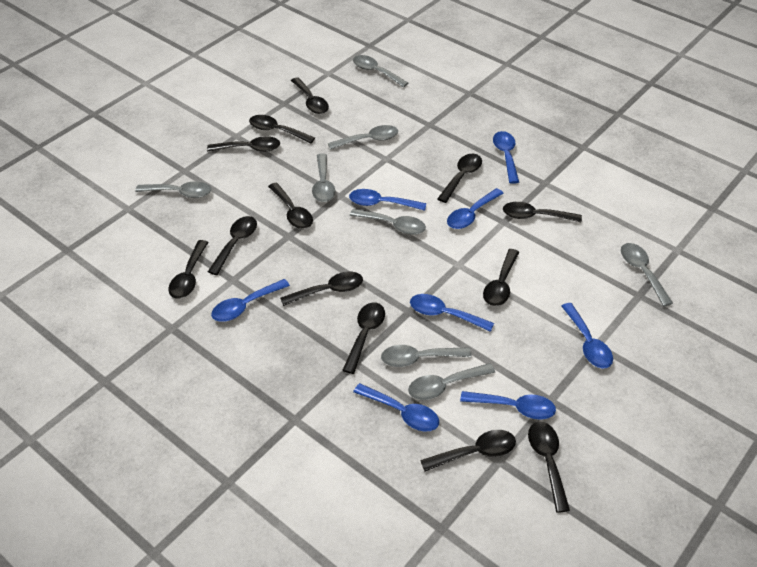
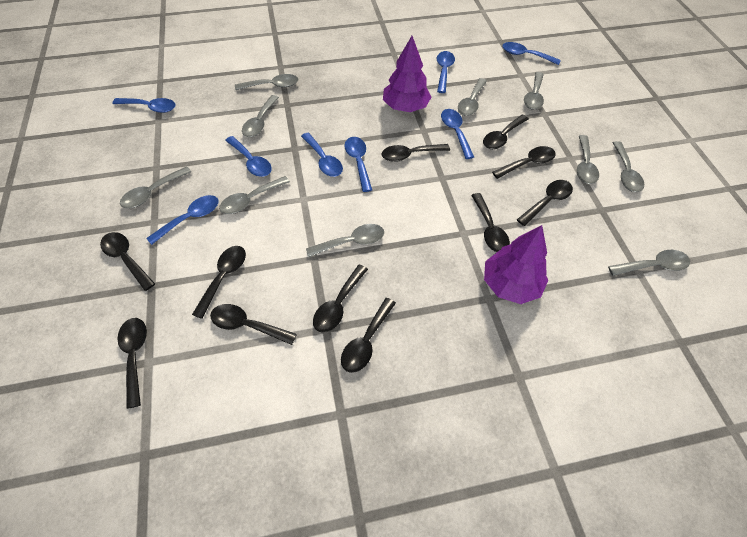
black spoon: [169,240,209,299] [207,136,280,152] [208,216,257,275] [249,115,315,143] [268,183,313,229] [280,272,363,306] [291,77,329,114] [342,302,385,374] [420,430,516,471] [437,154,482,203] [483,249,519,306] [503,202,582,222] [528,421,570,513] = 13 -> [100,232,155,291] [117,318,147,409] [192,246,246,319] [210,304,297,345] [313,264,368,333] [341,298,396,373] [382,144,450,162] [471,193,510,252] [483,114,529,149] [492,146,556,179] [517,180,573,226] = 11
grey spoon: [135,181,211,198] [312,154,335,202] [328,125,398,150] [350,209,426,235] [353,55,408,87] [381,345,472,367] [408,363,495,400] [621,243,673,307] = 8 -> [120,166,191,208] [219,176,290,214] [235,74,298,90] [242,95,279,137] [306,224,384,257] [458,78,487,116] [524,72,544,110] [577,135,599,184] [608,250,690,276] [613,141,644,192] = 10
purple tree: none = 0 -> [383,36,432,112] [484,225,548,304] = 2

